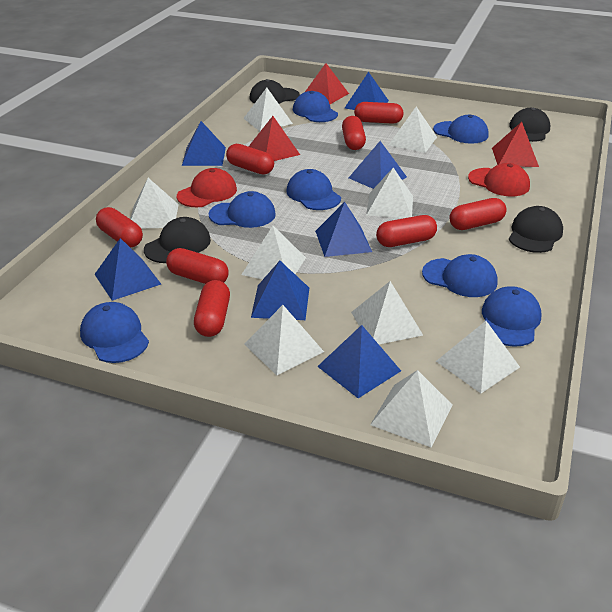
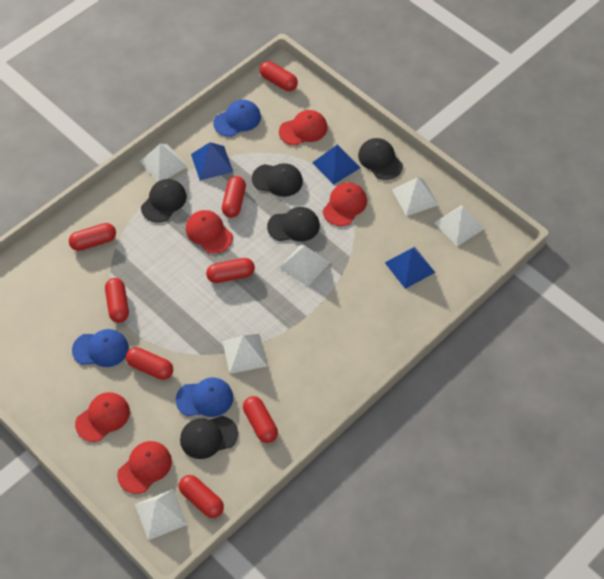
black cap: [144,217,211,263] [249,79,300,104] [509,108,550,142] [509,206,563,253] = 4 -> [141,179,187,223] [180,416,238,459] [252,163,303,197] [267,207,320,241] [358,138,403,180] = 5
blue cap: [80,302,149,363] [209,191,276,228] [286,169,341,210] [293,91,338,122] [422,254,498,297] [433,115,489,144] [482,286,542,347] = 7 -> [72,329,129,367] [176,378,233,417] [213,100,261,137] = 3
blue pyramid: [95,238,161,301] [182,121,226,166] [251,261,309,320] [315,202,372,257] [317,325,401,398] [345,72,389,110] [349,141,407,189] = 7 -> [191,142,233,180] [312,145,360,185] [385,247,435,289] = 3
red cap: [177,168,237,207] [468,163,530,196] = 2 -> [75,392,130,442] [117,441,172,494] [186,210,233,253] [279,110,328,146] [323,183,367,226] = 5
red pyramid: [248,116,300,161] [305,63,349,104] [492,122,539,167] = 3 -> none = 0
white pyramid: [130,178,179,228] [241,226,306,279] [243,88,293,131] [244,305,324,375] [351,281,423,344] [366,168,413,218] [370,370,452,447] [389,106,437,153] [436,321,520,393] = 9 -> [135,489,187,540] [140,143,188,182] [222,334,267,374] [279,244,330,286] [392,177,438,216] [434,206,484,246] = 6

